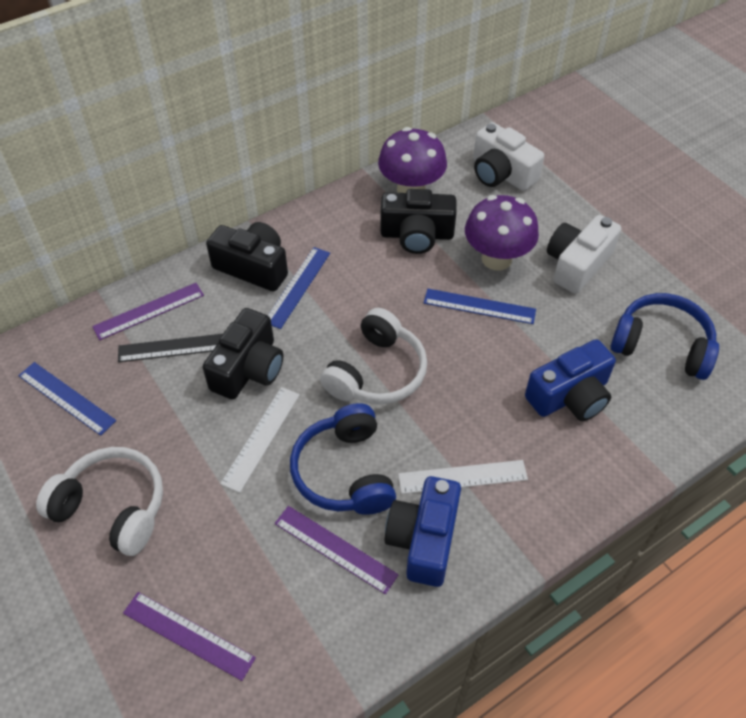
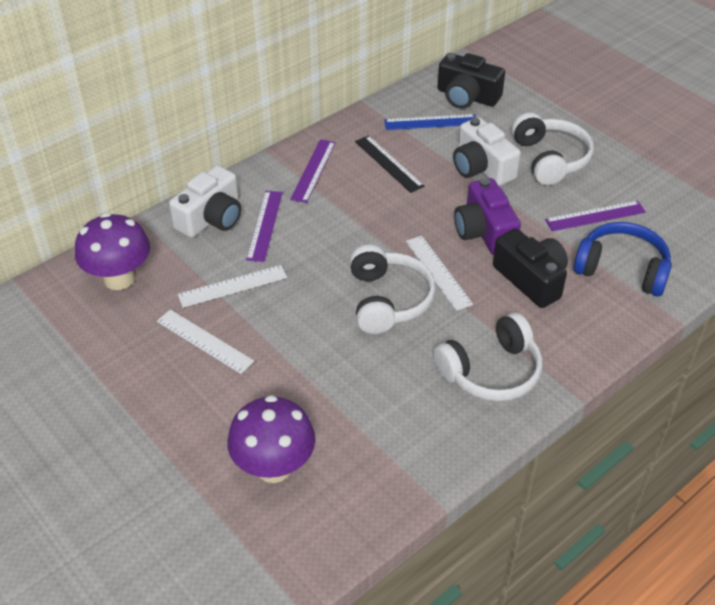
black camera: [202,308,284,400] [206,222,288,291] [380,189,457,254] = 3 -> [437,53,505,109] [493,229,568,308] = 2
blue camera: [385,476,461,587] [525,339,616,421] = 2 -> none = 0
blue headphones: [290,403,396,515] [611,293,719,380] = 2 -> [573,222,672,297] = 1
blue ruler: [18,362,116,436] [268,247,330,329] [424,289,536,324] = 3 -> [384,114,476,130] = 1
purple camera: none = 0 -> [454,178,521,255] = 1
white headphones: [36,447,163,556] [320,308,427,405] = 2 -> [350,244,436,334] [433,312,543,402] [512,112,594,185] = 3
white ruler: [220,387,300,493] [398,460,528,494] = 2 -> [157,309,255,374] [178,265,287,308] [406,236,473,311] = 3

